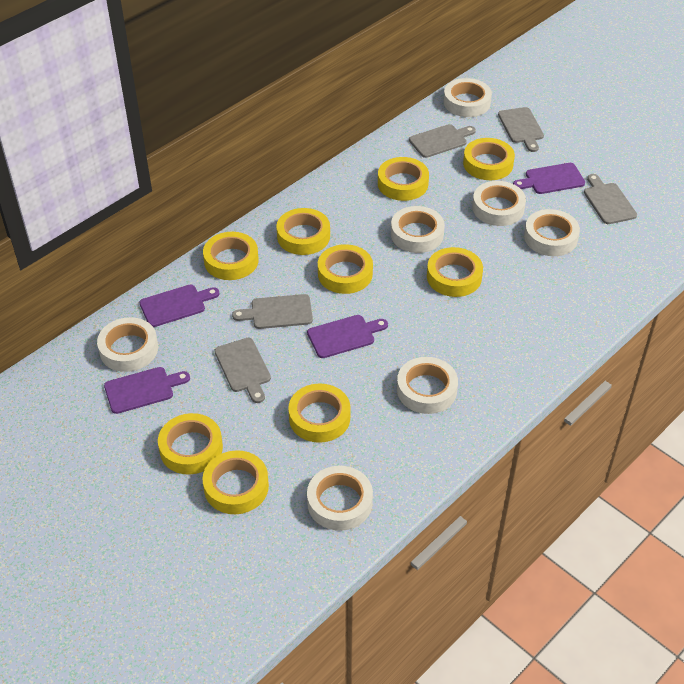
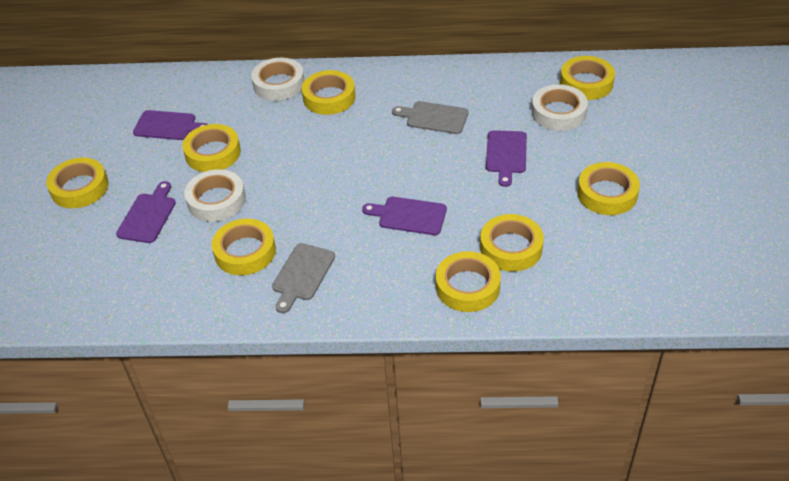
grey cutting board: [214,338,271,403] [232,294,313,329] [409,124,476,158] [498,107,544,152] [584,174,637,224] = 5 -> [272,243,335,313] [392,101,468,134] = 2
white tape: [97,317,158,372] [307,466,373,531] [391,206,445,253] [397,357,458,414] [443,78,492,117] [472,181,526,226] [524,209,580,256] = 7 -> [184,169,246,222] [251,58,304,101] [532,84,588,131] = 3
yellow tape: [158,413,223,474] [203,232,259,280] [203,450,269,514] [276,208,330,255] [288,384,351,443] [318,244,373,294] [378,157,429,201] [427,247,483,297] [463,138,515,180] = 9 -> [46,158,109,208] [182,124,241,172] [212,219,276,275] [302,70,356,115] [436,251,501,312] [480,214,544,271] [560,56,615,100] [577,162,640,215] = 8

